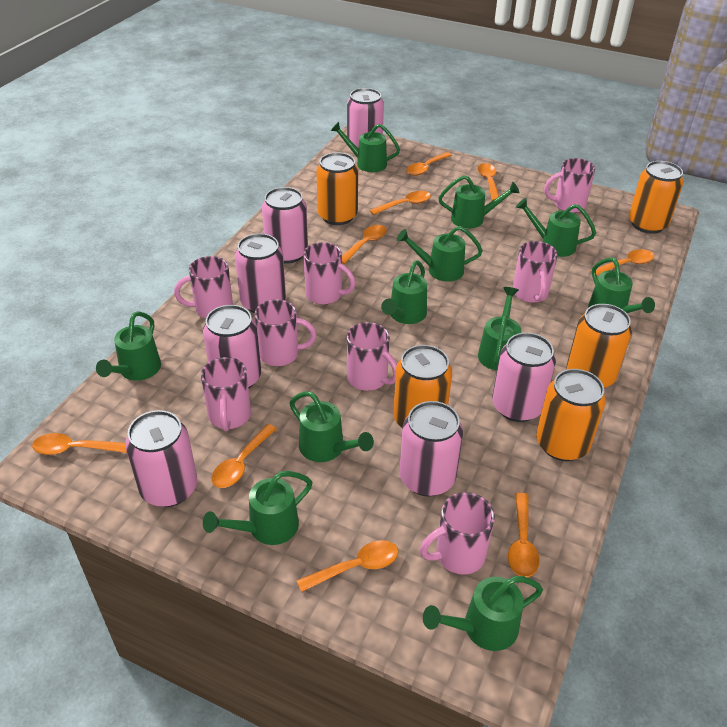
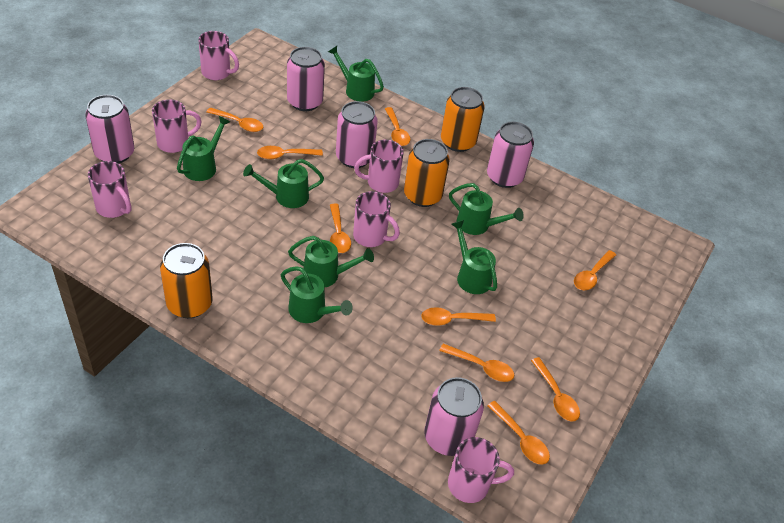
green watering can: [96,311,161,381] [203,471,312,545] [290,391,374,462] [331,122,400,172] [381,260,427,324] [397,226,483,282] [423,576,543,651] [438,175,520,228] [478,287,521,371] [516,198,596,257] [588,257,655,313] = 11 -> [177,116,230,181] [243,159,324,208] [281,266,353,323] [288,236,374,288] [328,46,384,102] [449,183,524,235] [451,220,497,294] = 7
orange can: [316,152,358,225] [393,345,452,428] [536,369,606,461] [566,304,632,388] [629,161,684,234] = 5 -> [160,243,213,318] [404,139,450,207] [441,87,485,152] = 3
pink can: [125,410,197,507] [203,305,261,388] [235,233,286,313] [262,187,308,264] [347,88,384,148] [399,401,463,496] [492,333,556,422] = 7 -> [85,95,134,163] [287,47,325,111] [336,101,378,168] [424,377,484,456] [487,122,534,188] = 5
pink mug: [174,256,233,319] [201,357,251,431] [255,299,316,366] [303,242,355,305] [347,322,397,391] [420,492,495,575] [513,241,558,303] [544,158,595,213] = 8 -> [88,161,132,218] [152,99,202,153] [198,31,239,80] [353,191,400,247] [354,140,404,193] [448,437,514,503] = 6

